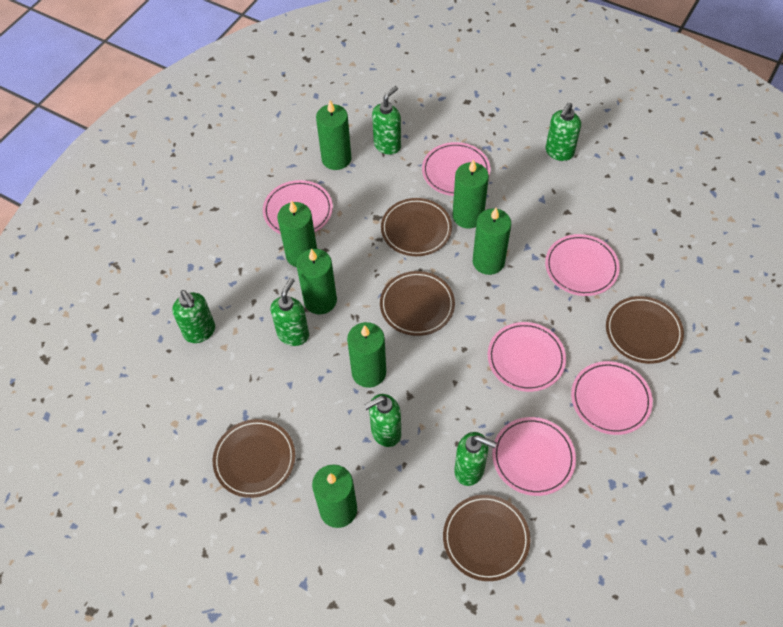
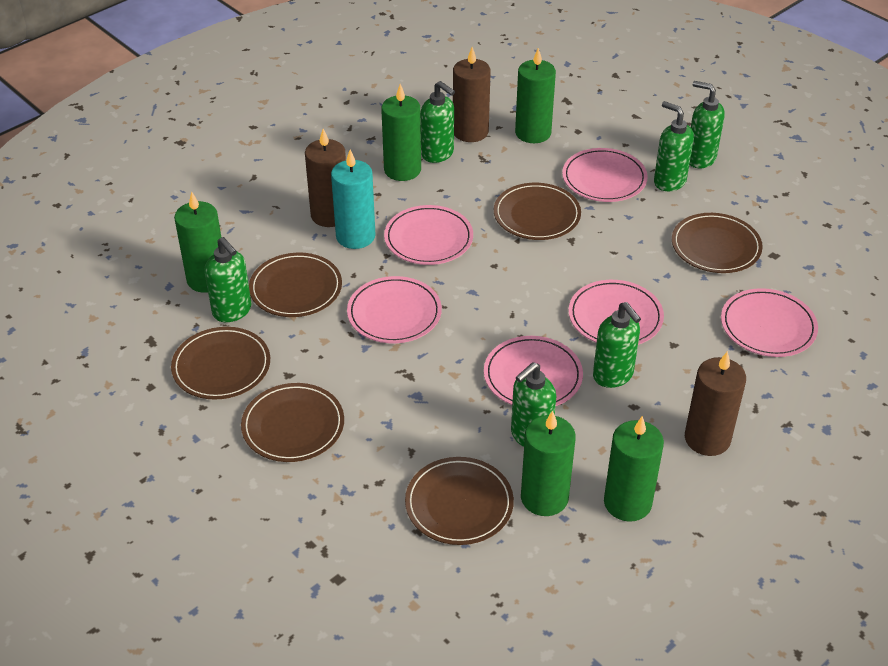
brown candle: none = 0 -> [305,129,346,227] [453,47,491,142] [685,351,746,456] = 3
brown plate: [213,419,295,498] [380,271,455,336] [381,198,452,256] [443,495,530,581] [606,296,684,364] = 5 -> [171,327,270,400] [241,383,344,462] [249,253,342,317] [405,457,514,545] [494,183,581,240] [672,213,763,273] = 6
green candle: [277,200,317,267] [296,249,337,314] [312,464,357,528] [316,100,351,170] [347,322,386,388] [453,159,489,228] [473,208,511,275] = 7 -> [174,192,221,293] [381,84,421,181] [515,48,556,143] [521,411,576,516] [604,416,664,522] = 5
turquoise candle: none = 0 -> [331,150,376,249] = 1

